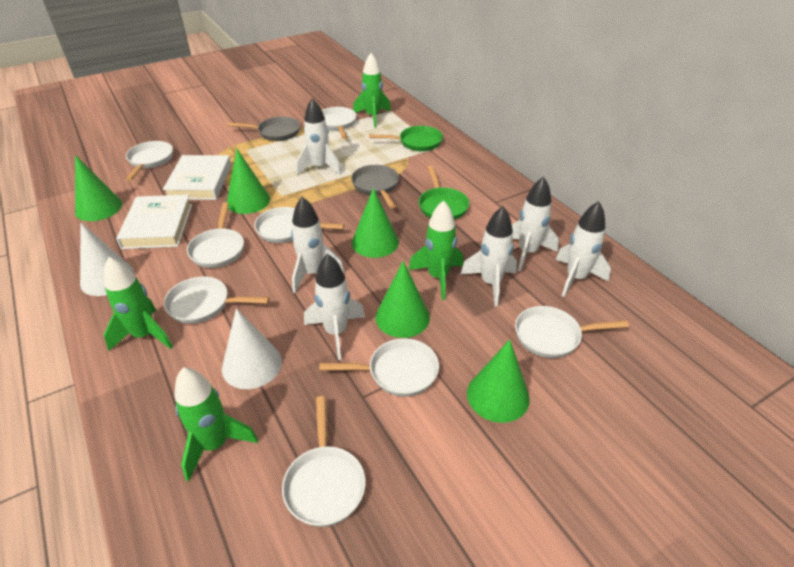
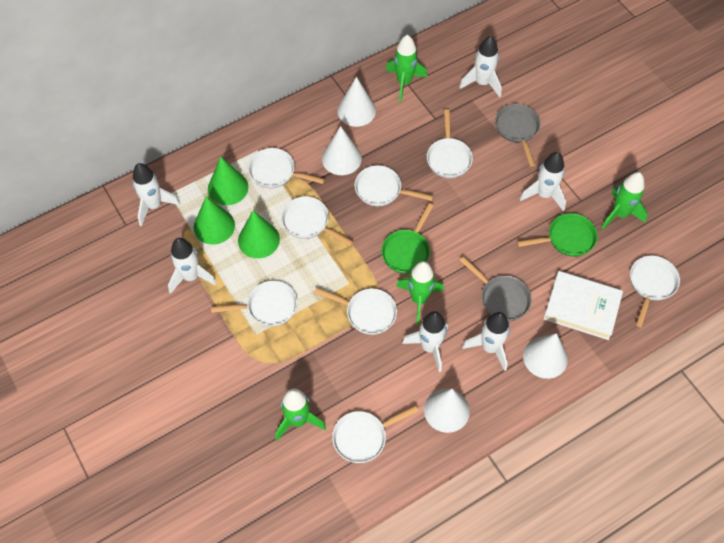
green cone: [75,155,122,221] [227,149,270,214] [352,188,399,258] [375,261,430,338] [467,339,530,423] = 5 -> [193,196,235,245] [208,157,248,205] [238,211,280,258] = 3
white book: [116,194,192,249] [163,155,231,200] = 2 -> [544,271,623,340] = 1
white cone: [80,223,134,296] [222,308,282,389] = 2 -> [322,126,362,175] [337,77,376,127] [424,389,470,433] [523,333,568,379] = 4

